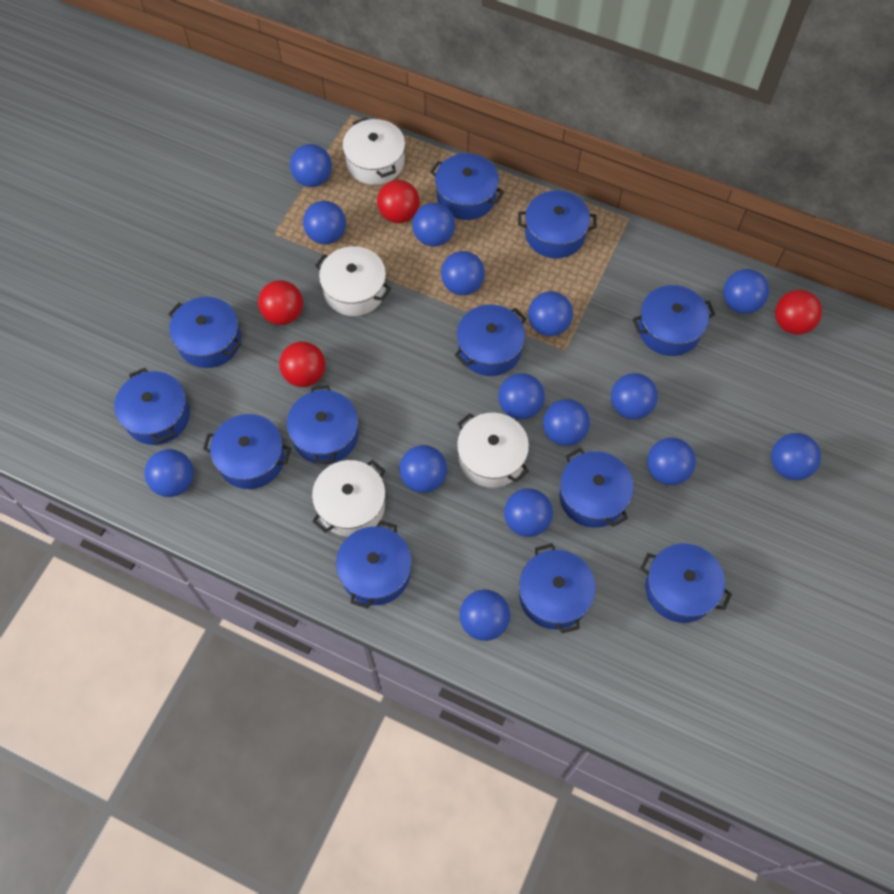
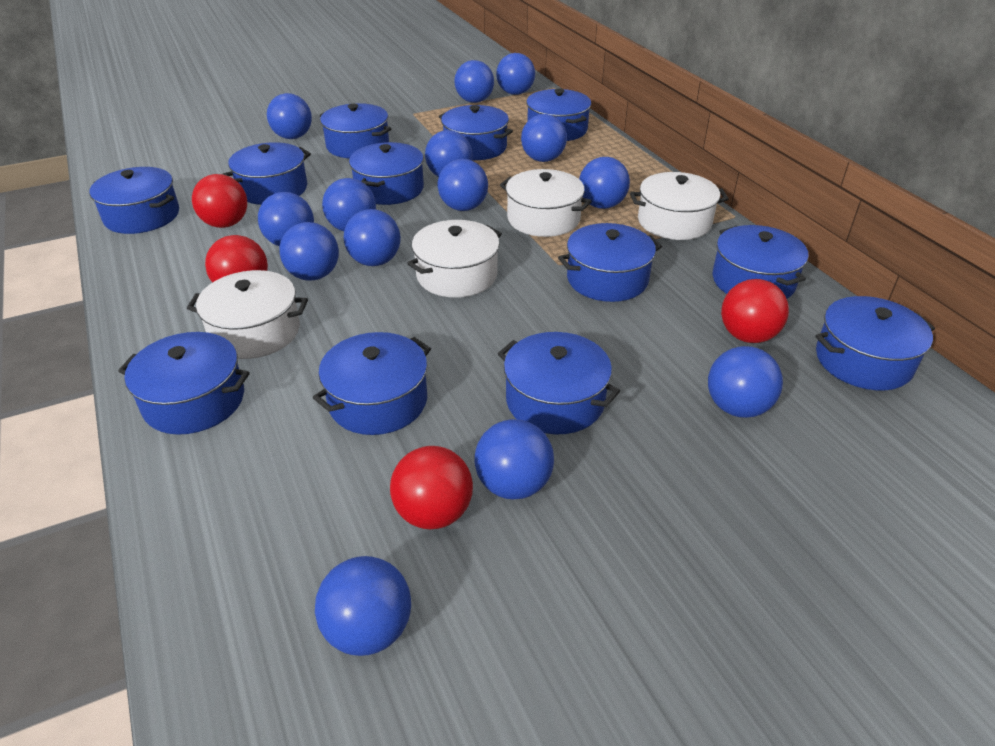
blue ball: [144,449,194,497] [290,144,332,187] [303,201,346,244] [399,445,447,493] [412,203,455,247] [441,251,485,295] [459,589,510,641] [498,373,545,419] [504,488,553,537] [528,291,573,336] [543,399,590,446] [611,373,658,419] [647,438,696,485] [723,269,769,314] [771,433,821,481] = 15 -> [258,192,314,246] [267,93,312,139] [279,222,339,280] [315,556,411,656] [322,178,376,231] [344,209,401,266] [425,130,473,177] [438,159,488,211] [454,60,494,103] [475,419,554,499] [496,53,535,95] [521,114,567,162] [579,157,630,209] [708,346,783,418] = 14

